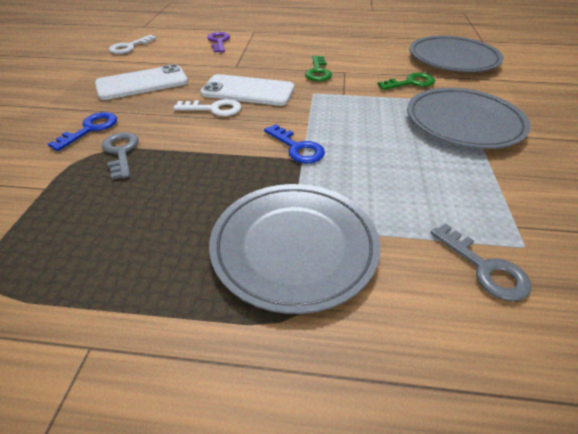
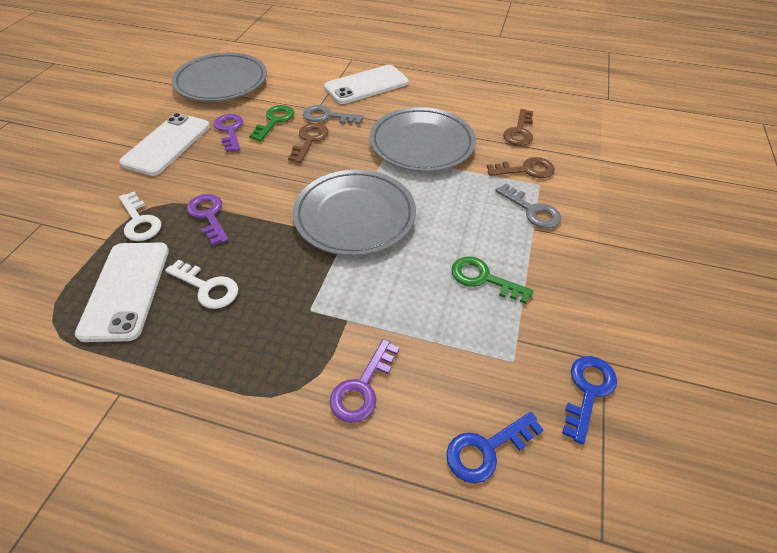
brown key: none = 0 -> [288,123,328,163] [487,157,555,178] [503,109,533,146] = 3
purple key: [207,32,230,53] = 1 -> [187,194,229,245] [214,114,243,152] [330,339,399,423] = 3
white phone: [95,64,188,100] [201,74,294,106] = 2 -> [75,243,169,342] [119,113,210,176] [324,65,409,104] = 3

